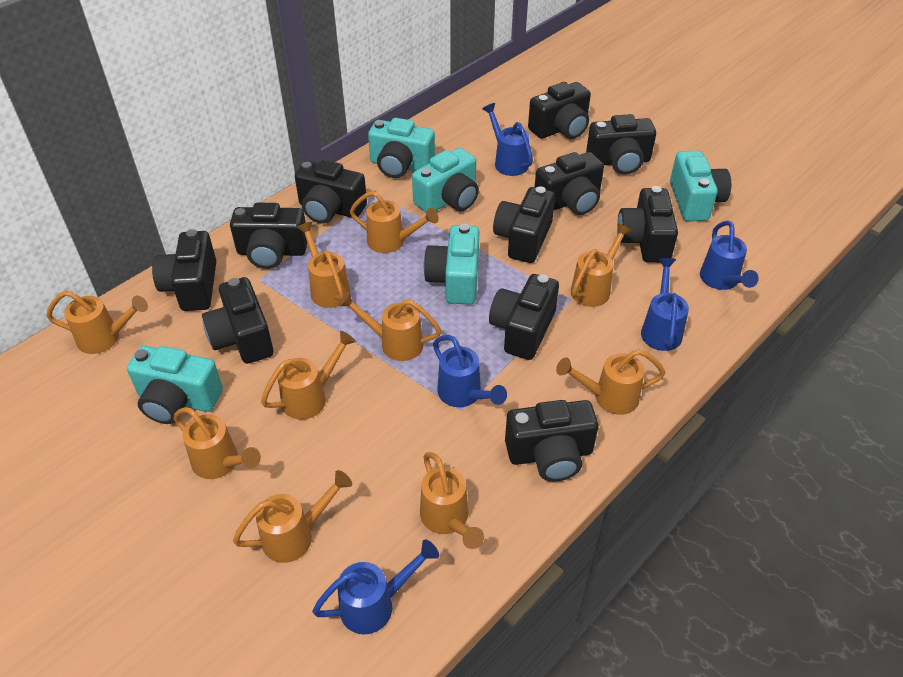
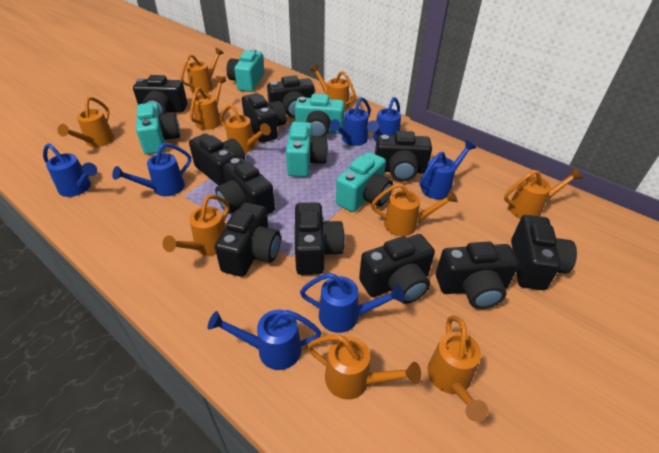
blue watering can: [312,539,439,634] [433,335,507,407] [482,103,533,176] [641,258,689,351] [700,221,759,290] = 5 -> [43,143,97,197] [112,143,191,196] [208,310,321,370] [300,273,404,333] [329,97,371,146] [367,97,401,142] [419,140,476,199] = 7

